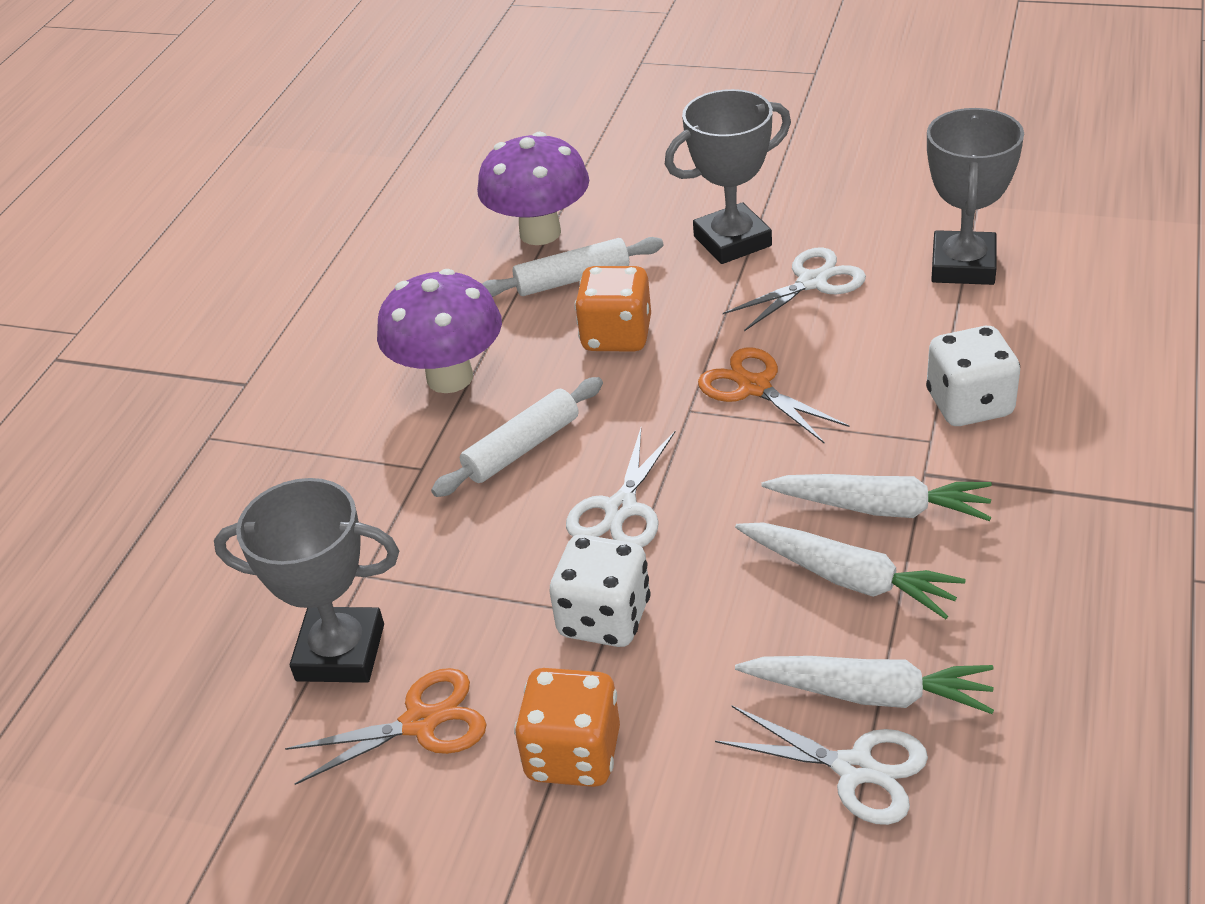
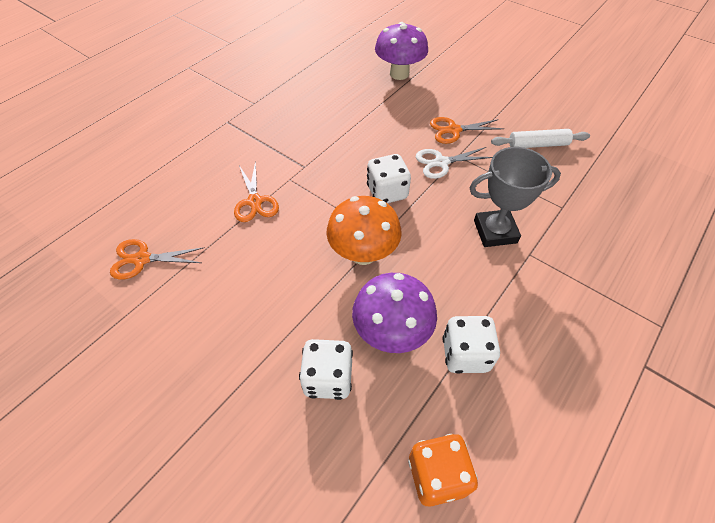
grey trophy: [214,478,399,683] [665,89,791,264] [927,108,1024,285] = 3 -> [470,147,561,247] = 1
orange dice: [514,668,620,787] [574,266,651,352] = 2 -> [408,434,478,507] = 1
orange mushroom: none = 0 -> [326,196,402,265] = 1
orange scissors: [285,668,487,785] [698,347,850,444] = 2 -> [110,239,205,280] [234,161,279,222] [430,117,504,144] = 3
white carrot: [735,522,966,619] [735,656,994,714] [762,474,992,521] = 3 -> none = 0
white dice: [550,535,651,647] [926,326,1020,426] = 2 -> [299,339,353,400] [367,154,411,203] [443,316,500,374] = 3
white rolling pin: [431,377,603,497] [482,237,663,297] = 2 -> [491,129,590,148] = 1
white scissors: [566,428,676,547] [715,706,928,825] [723,247,866,331] = 3 -> [416,147,492,179] = 1

